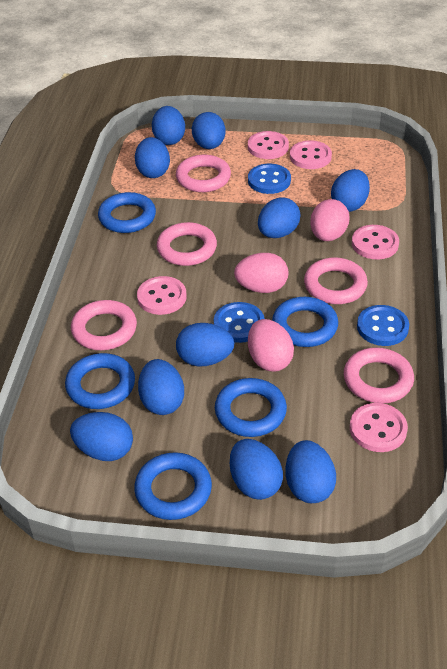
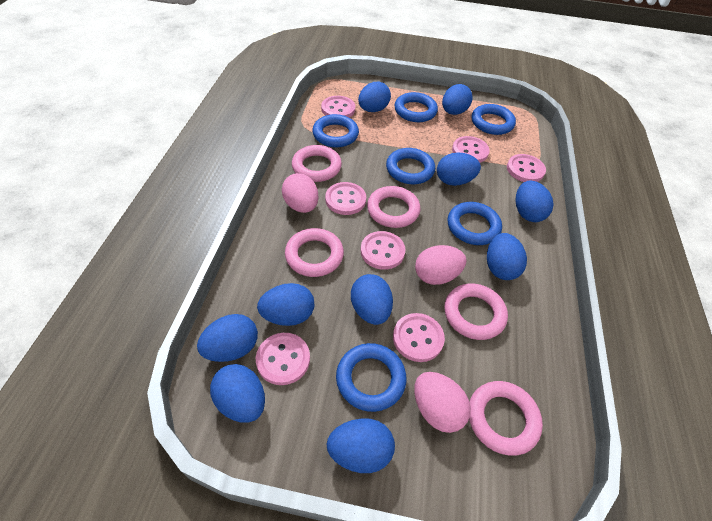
blue button: [214,302,265,343] [248,164,291,194] [357,305,409,346] = 3 -> none = 0
blue ring: [65,353,135,409] [98,192,156,233] [134,452,212,520] [215,378,287,437] [272,297,338,347] = 5 -> [312,114,359,147] [336,343,407,412] [386,148,435,184] [394,92,438,122] [448,202,502,245] [472,104,516,135] = 6
pink button: [137,276,187,315] [248,131,289,159] [290,140,332,169] [350,403,408,452] [352,225,399,260] = 5 -> [256,333,310,385] [321,96,355,117] [325,182,366,215] [361,231,405,270] [393,313,445,362] [452,136,490,163] [507,154,546,182] = 7

